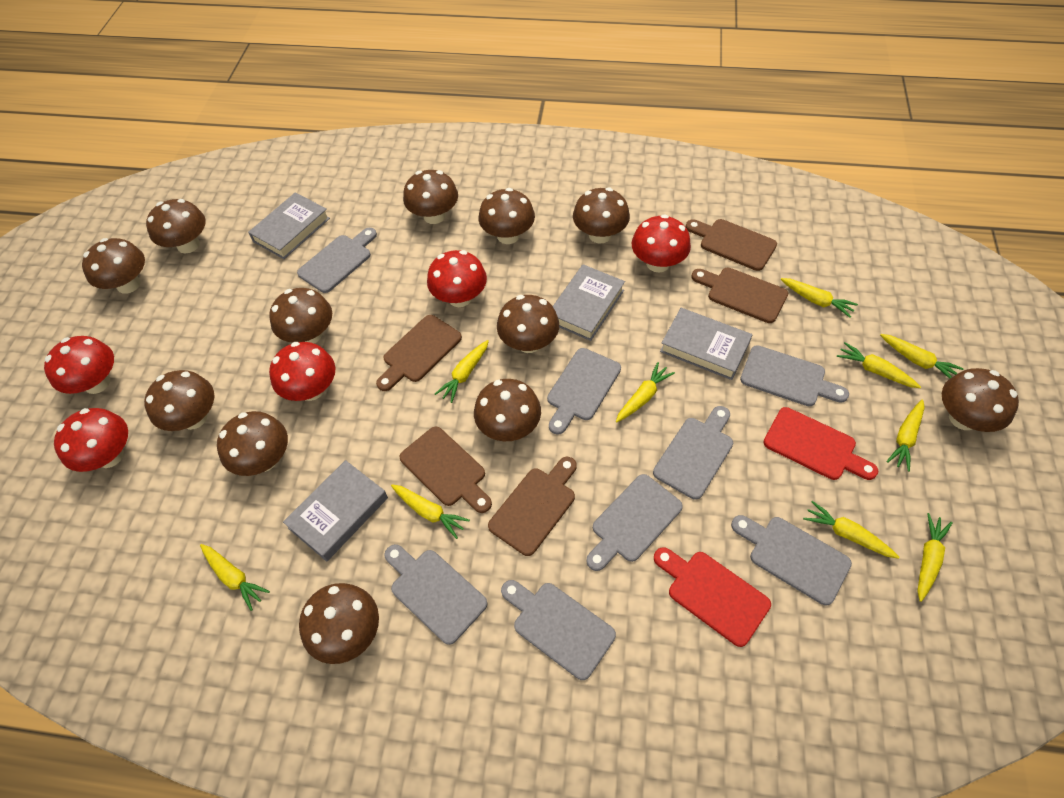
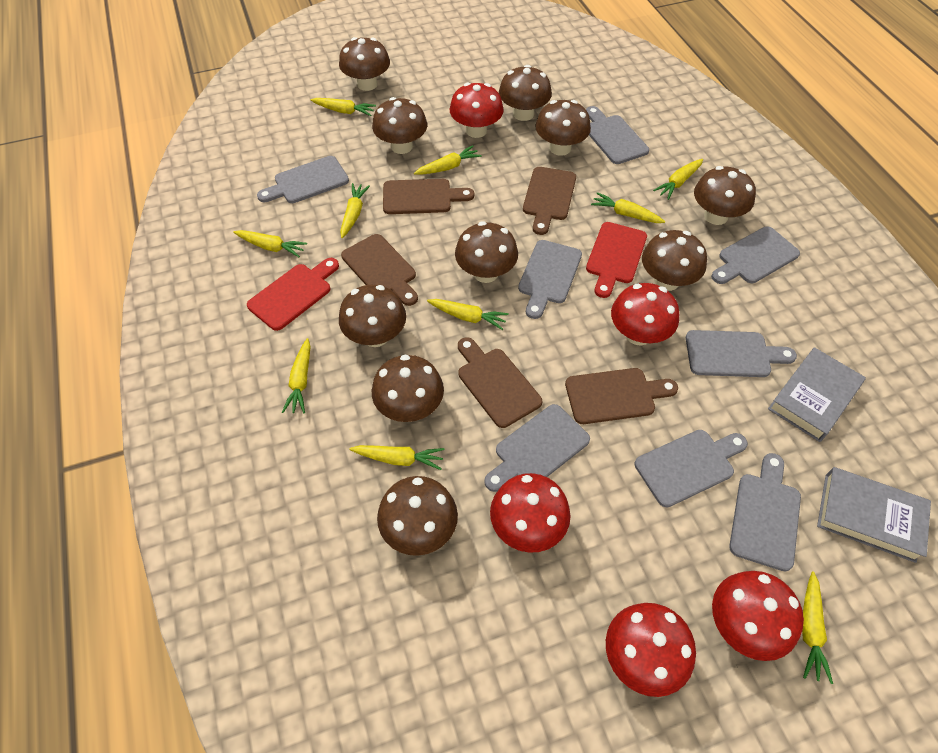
brown mushroom: [82,238,145,294] [144,370,214,431] [146,199,206,254] [217,411,288,476] [269,288,332,344] [299,583,379,664] [403,170,458,224] [474,379,541,441] [479,188,535,244] [497,295,559,353] [573,187,630,244] [942,368,1019,432] = 12 -> [339,37,390,91] [339,285,406,347] [372,97,427,154] [372,355,444,422] [377,476,458,556] [455,221,518,283] [499,65,552,121] [535,100,591,156] [642,230,707,291] [694,166,756,225] = 10
grey book: [248,192,330,259] [283,460,388,561] [553,264,625,341] [660,308,753,380] = 4 -> [768,347,866,442] [817,467,931,563] = 2

